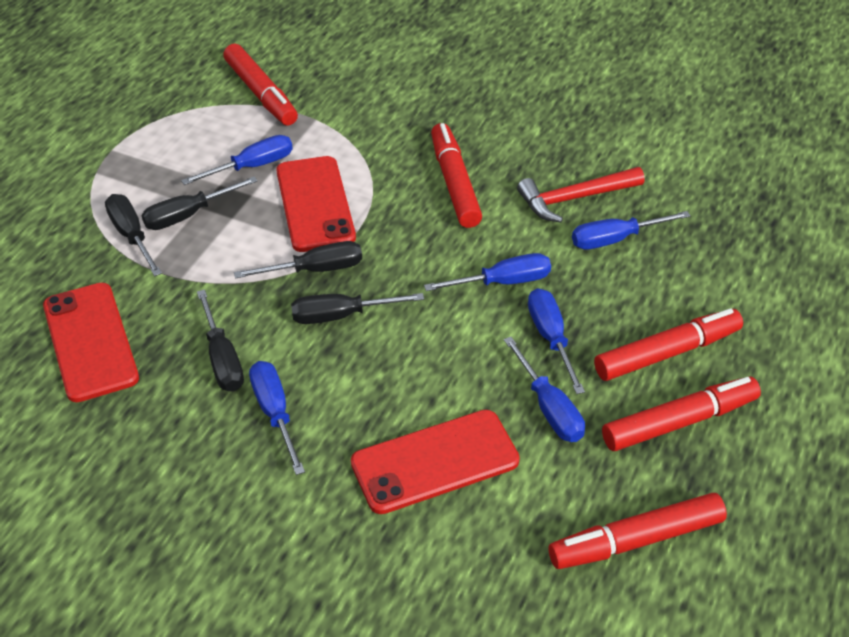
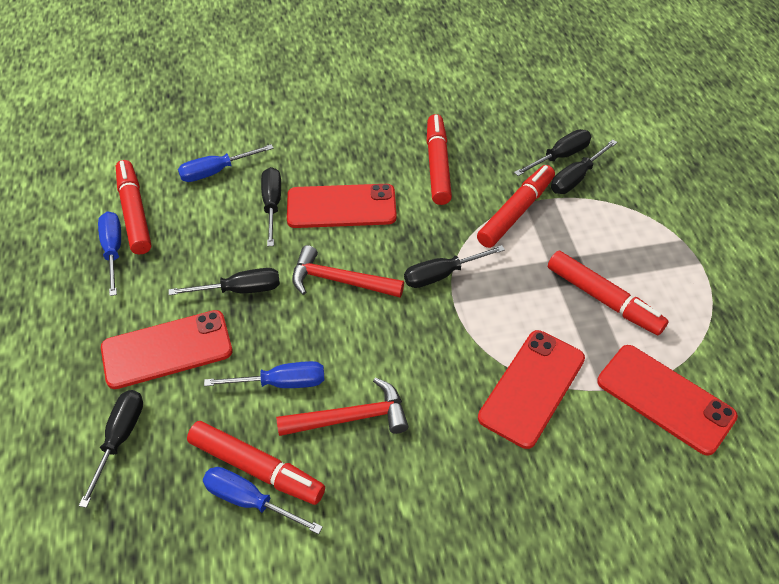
black screwdriver: [105,194,162,276] [142,177,258,230] [197,289,244,392] [234,241,362,279] [291,293,424,324] = 5 -> [79,390,143,508] [169,268,280,295] [261,167,281,246] [404,245,505,288] [514,129,591,176] [551,140,618,194] = 6
blue screwdriver: [181,135,293,185] [249,361,305,475] [424,253,551,291] [504,337,585,442] [528,288,585,394] [572,211,690,249] = 6 -> [98,211,121,296] [178,144,273,182] [203,467,323,534] [204,361,324,388] = 4
red hammer: [517,167,644,222] = 1 -> [276,378,409,436] [292,245,404,297] = 2
red phone: [43,283,139,402] [276,156,356,252] [351,410,520,514] = 3 -> [101,310,233,389] [287,184,397,228] [478,330,585,449] [597,345,738,456] = 4

